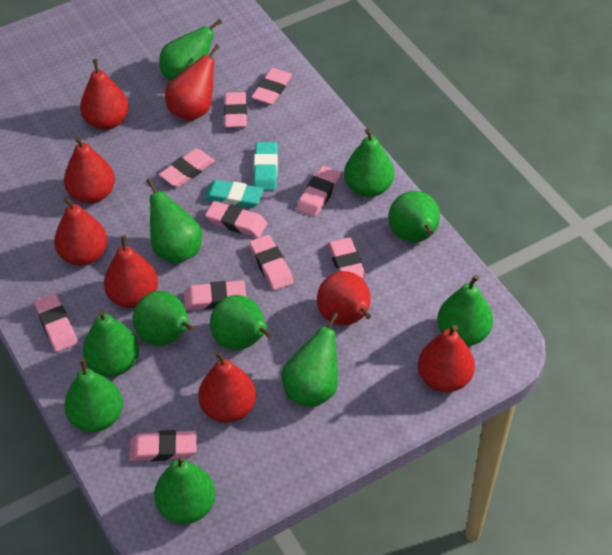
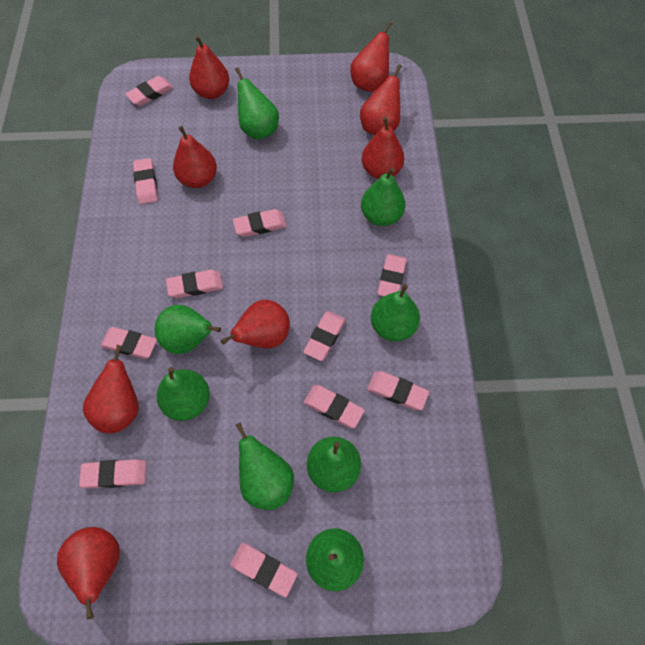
green pear: [64,359,123,432] [83,310,139,377] [133,291,195,346] [146,178,202,264] [154,456,216,524] [159,19,222,82] [210,295,272,350] [282,312,339,407] [344,128,394,197] [388,191,440,243] [437,275,493,346] = 11 -> [154,305,221,354] [157,367,210,421] [235,67,279,140] [236,422,294,510] [306,528,364,591] [307,437,361,492] [361,168,406,226] [371,284,420,341] = 8
pink eraser: [34,293,78,352] [129,430,197,461] [159,149,215,187] [184,280,246,310] [205,201,267,238] [224,92,247,128] [249,235,293,290] [251,68,292,105] [297,166,341,217] [328,238,367,279] = 10 -> [79,459,146,488] [100,327,157,359] [125,76,173,106] [133,158,158,204] [166,270,223,298] [230,543,298,597] [233,209,287,237] [303,311,346,361] [304,385,365,428] [367,371,429,410] [377,254,407,296] = 11
turquoise eraser: [203,180,263,208] [254,142,278,191] = 2 -> none = 0

